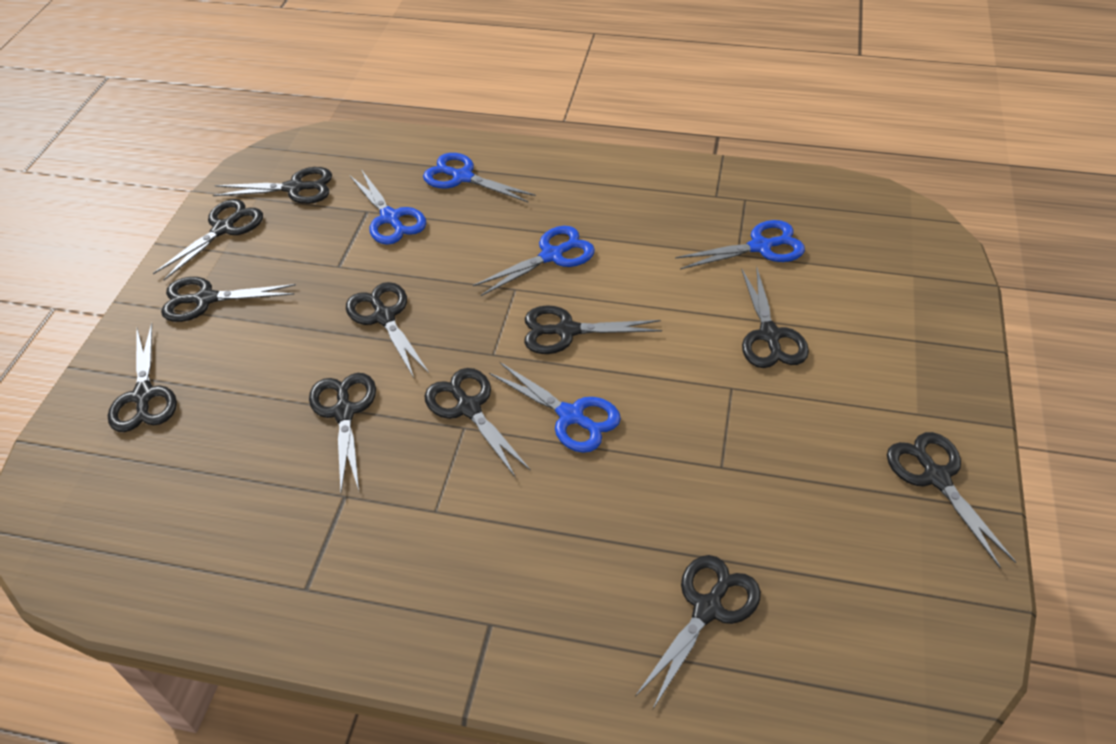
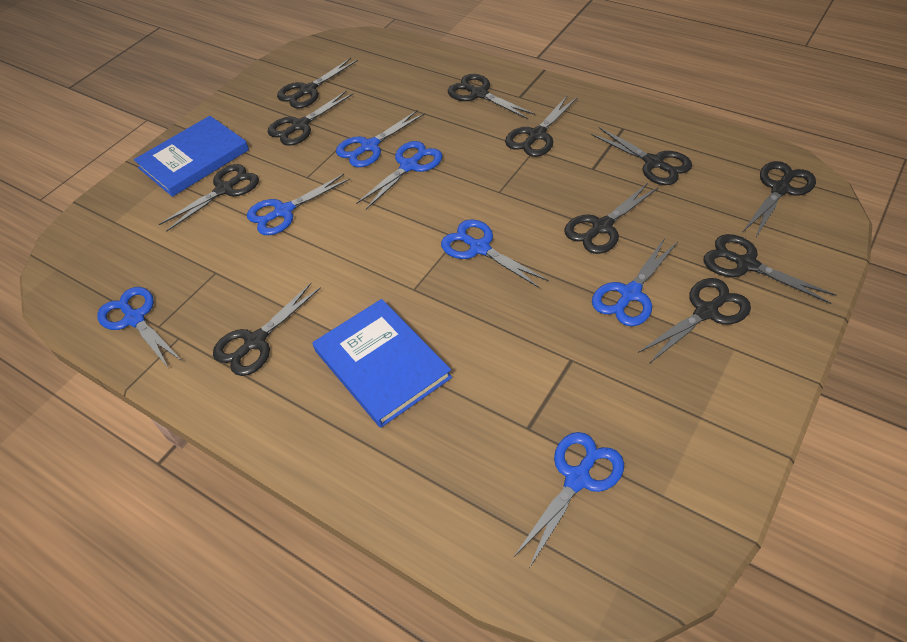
blue book: none = 0 -> [134,116,249,197] [312,299,452,428] = 2
blue scissors: [350,169,426,245] [423,153,536,203] [473,226,595,296] [489,362,621,453] [675,220,805,269] = 5 -> [97,287,183,369] [247,174,350,235] [336,110,425,167] [356,141,442,209] [441,219,549,288] [513,432,624,568] [592,238,678,326] = 7

